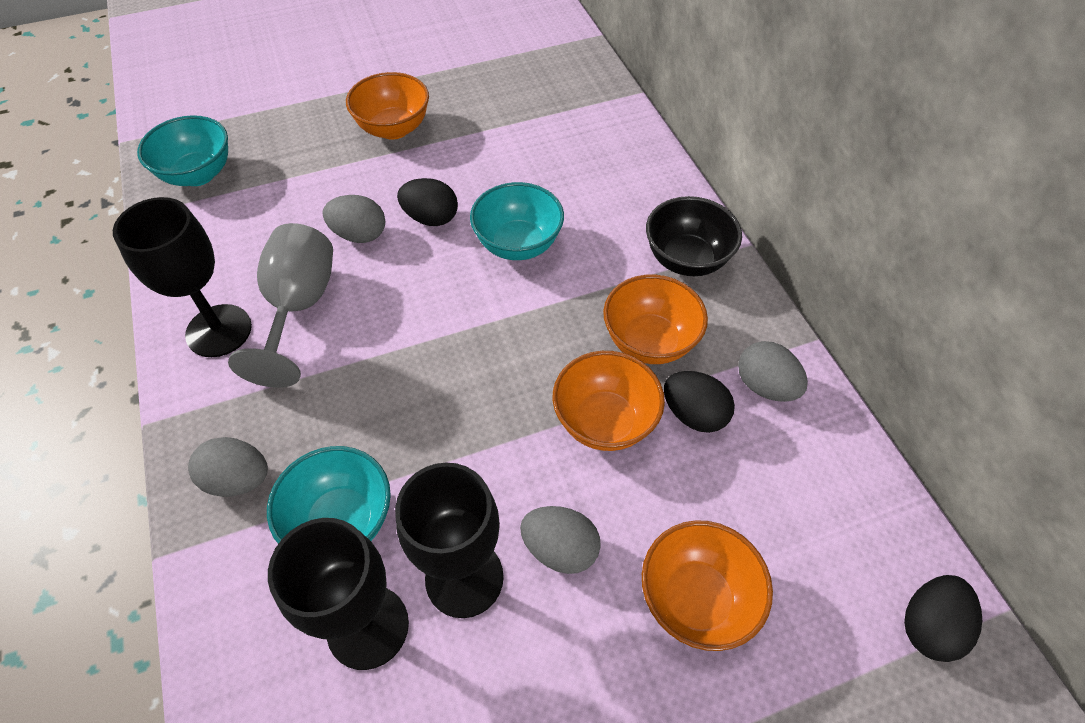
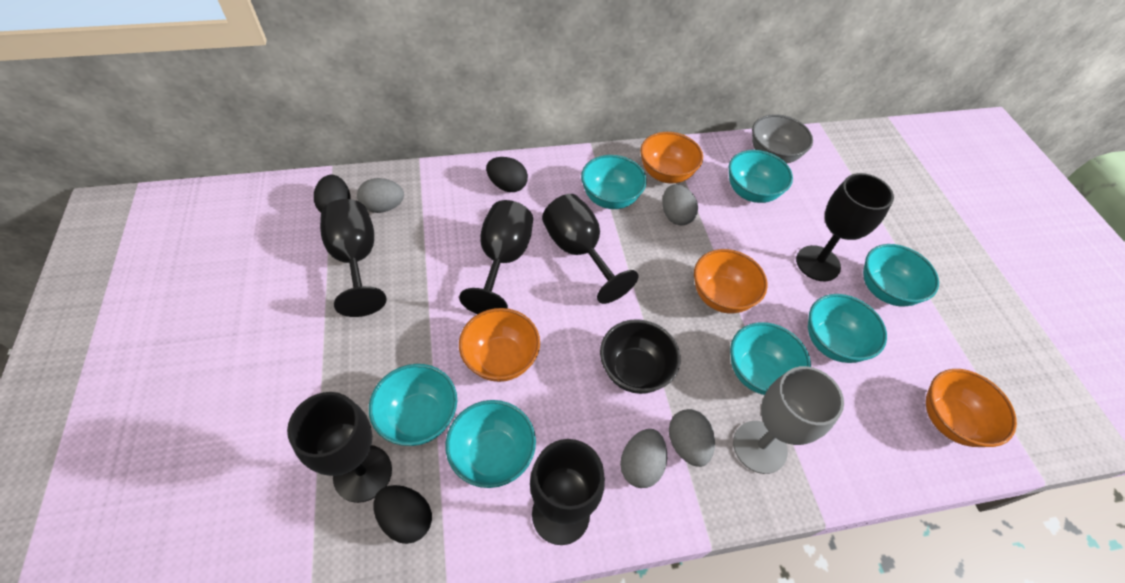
black goblet: [113,197,252,357] [268,518,409,670] [395,463,504,618] = 3 -> [287,392,392,503] [320,199,387,317] [459,200,533,314] [530,439,605,545] [542,194,638,304] [796,173,894,281] = 6
grey bowl: none = 0 -> [752,114,813,163] = 1
turquoise bowl: [137,115,228,186] [267,446,391,544] [470,182,564,260] = 3 -> [369,364,457,446] [445,400,536,488] [581,155,647,209] [729,150,793,203] [730,322,811,395] [808,294,887,363] [863,244,939,307] = 7

